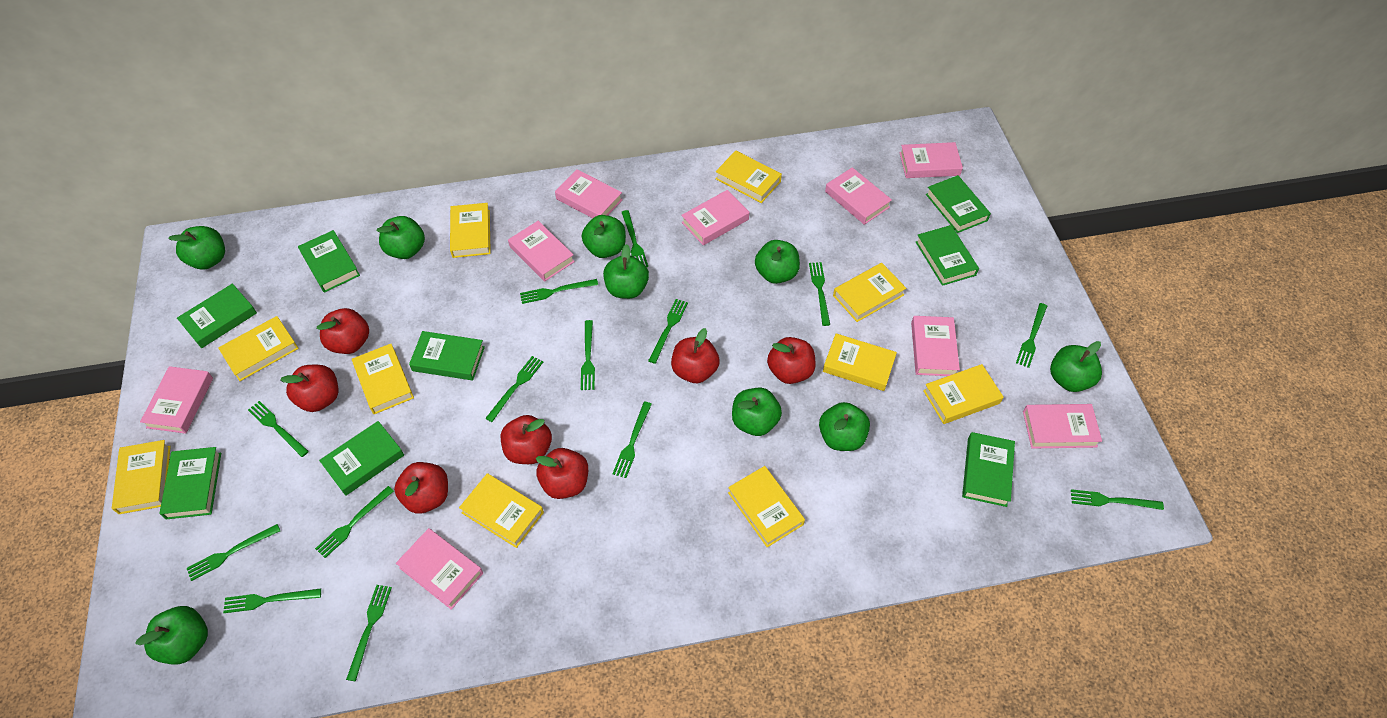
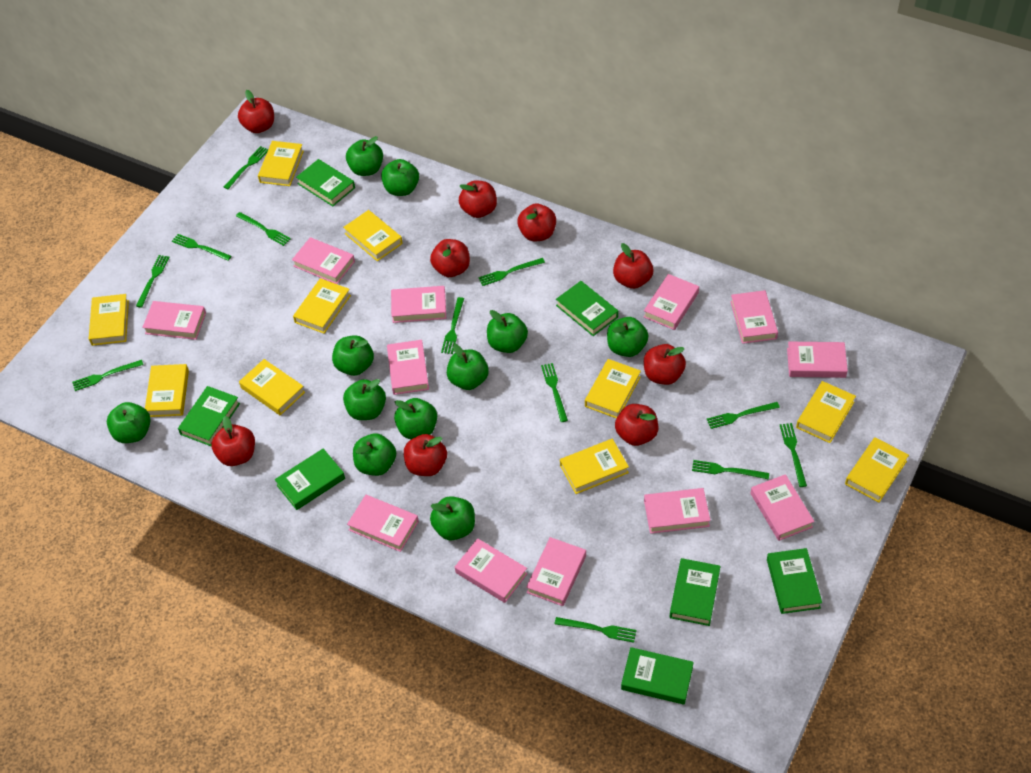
green apple: [135,606,208,665] [168,226,225,269] [377,216,425,259] [582,215,626,258] [603,244,649,299] [732,388,782,436] [755,240,800,284] [819,402,870,451] [1050,341,1102,392] = 9 -> [107,402,151,443] [332,335,374,376] [343,379,386,420] [346,136,383,176] [353,433,396,476] [381,159,419,196] [394,398,437,439] [430,496,475,540] [447,344,489,390] [487,310,528,353] [607,317,649,357] = 11
green book: [159,447,221,520] [177,284,257,348] [298,230,360,293] [319,421,404,496] [409,331,485,380] [916,225,979,286] [926,175,991,233] [962,432,1015,507] = 8 -> [178,386,240,446] [275,449,345,510] [296,159,355,206] [556,281,618,336] [621,647,694,705] [670,558,721,626] [767,548,822,614] = 7
green fork: [187,524,280,581] [223,588,321,613] [248,401,309,457] [315,486,394,558] [346,585,392,681] [485,356,543,422] [520,279,598,304] [581,320,595,390] [613,401,652,478] [622,210,648,267] [648,299,688,364] [809,262,830,326] [1016,303,1047,368] [1071,489,1164,510] = 14 -> [72,360,143,391] [136,255,169,308] [172,234,232,261] [224,146,268,189] [236,212,291,246] [441,297,464,354] [478,258,545,286] [541,363,568,422] [555,617,637,643] [692,460,769,480] [707,402,780,429] [780,423,807,487] = 12
pink book: [140,366,213,434] [396,528,483,610] [508,221,575,282] [555,169,623,218] [681,190,749,245] [825,167,892,225] [899,142,963,178] [911,316,960,376] [1023,404,1102,449] = 9 -> [142,301,206,340] [292,237,355,284] [347,495,419,552] [387,340,429,395] [391,286,446,323] [455,538,528,603] [526,537,586,606] [644,274,699,330] [644,488,711,534] [730,290,778,344] [750,474,814,541] [787,342,848,378] = 12
red apple: [280,364,338,412] [317,308,369,354] [394,462,448,514] [501,415,552,464] [536,448,588,499] [671,328,719,383] [767,337,816,384] = 7 -> [211,416,255,466] [238,90,274,133] [404,434,447,476] [430,239,470,277] [459,180,497,218] [517,203,556,241] [613,243,653,289] [615,404,658,446] [644,344,686,385] = 9

